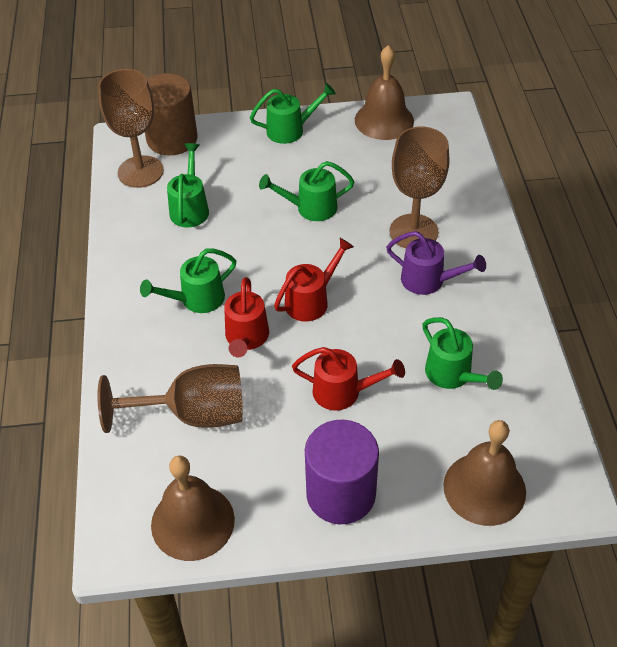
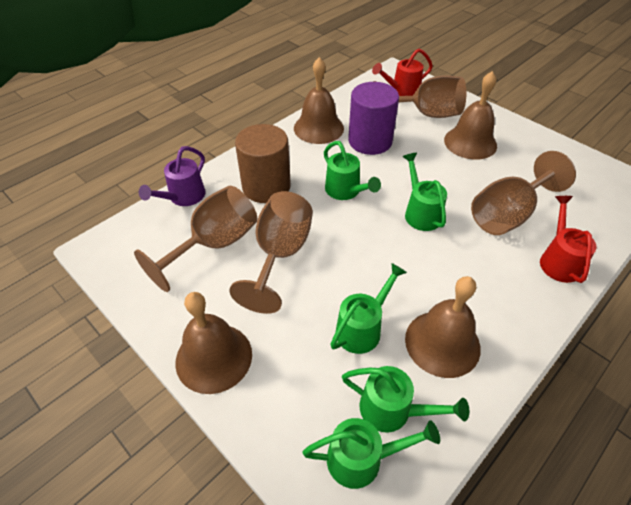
brown bell: [151,456,235,561] [355,45,414,140] [443,420,526,526] = 3 -> [175,292,252,394] [294,57,344,144] [405,276,481,378] [444,71,497,160] = 4
brown goblet: [97,364,243,433] [98,69,164,188] [390,127,449,248] = 3 -> [134,186,257,292] [229,191,313,314] [373,75,466,118] [471,151,576,235] = 4
red watering can: [224,277,269,357] [274,238,354,321] [292,347,405,411] = 3 -> [372,48,433,96] [540,196,596,283] = 2

